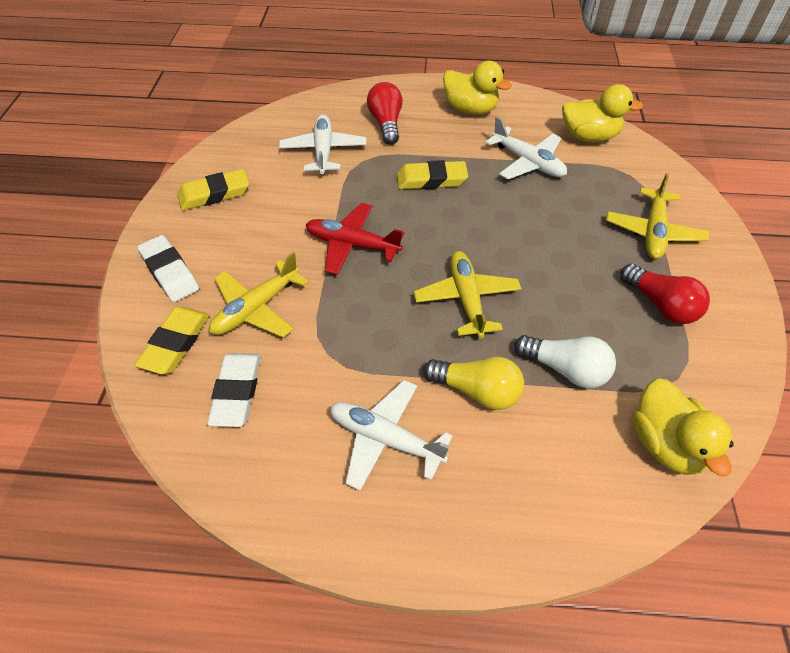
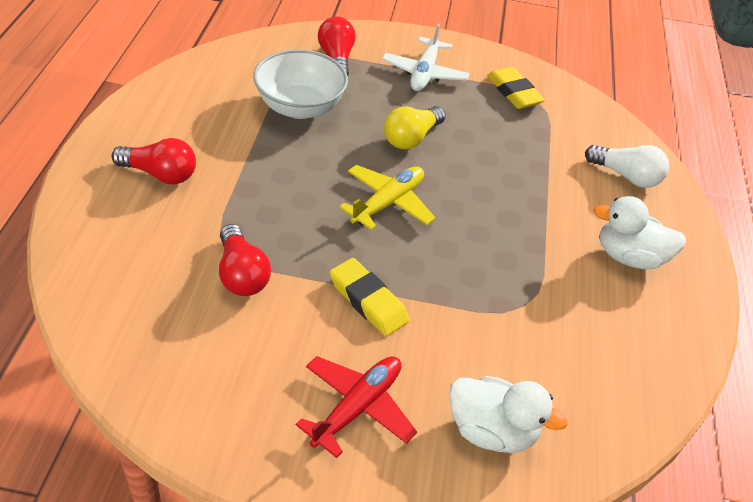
red light bulb: [367,82,403,145] [621,264,710,324] = 2 -> [111,138,196,184] [219,224,271,296] [318,17,356,76] = 3
white bowl: none = 0 -> [253,49,348,119] = 1
white duck: none = 0 -> [449,376,567,453] [594,196,686,269] = 2
white eraser: [137,235,199,302] [207,353,261,427] = 2 -> none = 0
white plane: [279,114,366,174] [330,380,453,491] [485,116,567,179] = 3 -> [382,23,470,91] = 1
yellow duck: [443,61,512,115] [562,84,643,142] [633,379,734,477] = 3 -> none = 0
yellow eraser: [135,307,210,374] [177,169,249,210] [397,160,468,189] = 3 -> [330,258,409,336] [487,67,545,109] = 2
yellow plane: [209,252,308,338] [414,251,521,338] [606,173,709,259] = 3 -> [339,165,435,230] = 1

